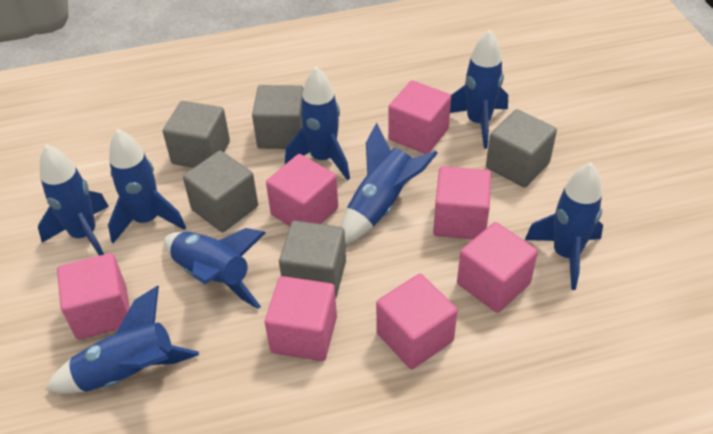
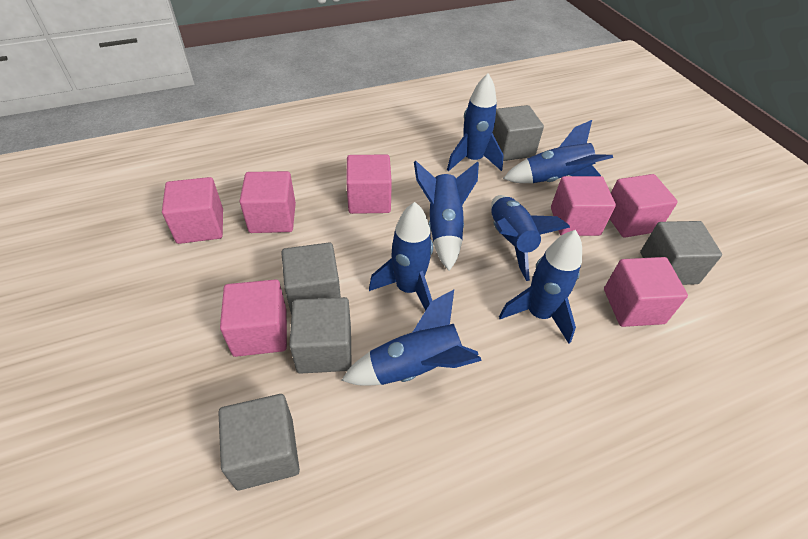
blue rocket: [38,144,109,256] [45,286,199,394] [108,129,186,243] [164,228,266,309] [285,67,350,180] [341,123,438,245] [450,30,508,149] [525,162,603,290] = 8 -> [341,290,482,386] [369,202,433,311] [414,160,479,271] [447,73,504,171] [491,195,570,281] [499,230,582,344] [503,120,613,183] = 7

